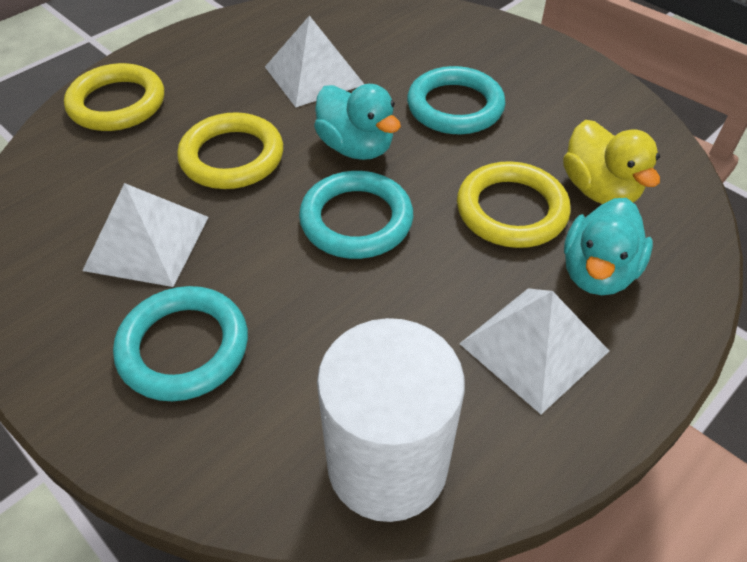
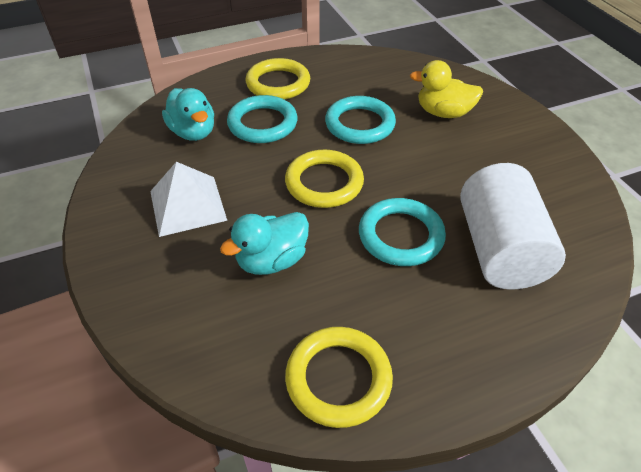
white pyramid: [82,183,208,287] [265,15,364,108] [459,288,609,414] = 3 -> [150,162,227,237] = 1

